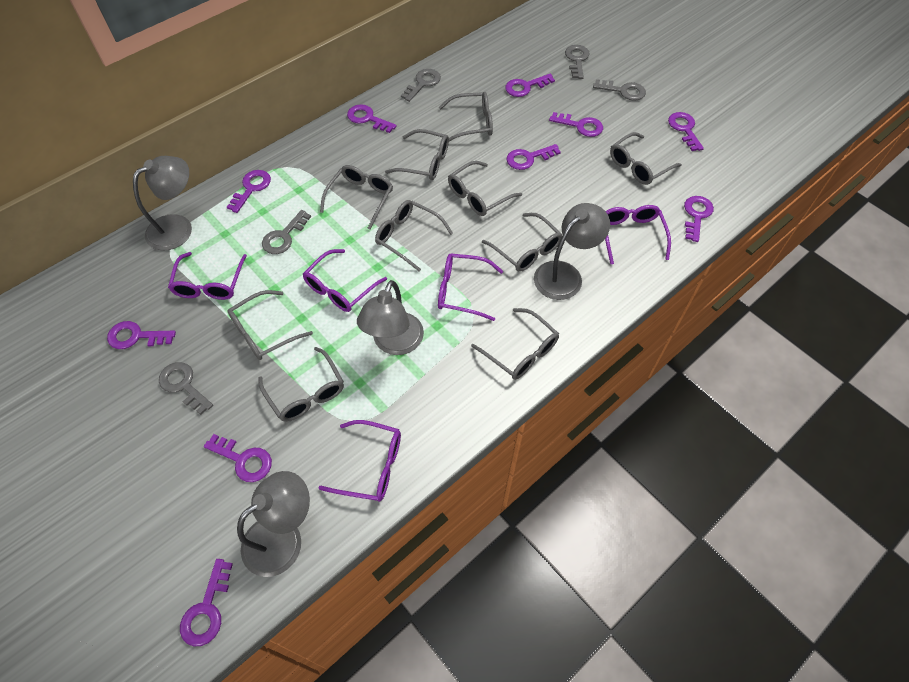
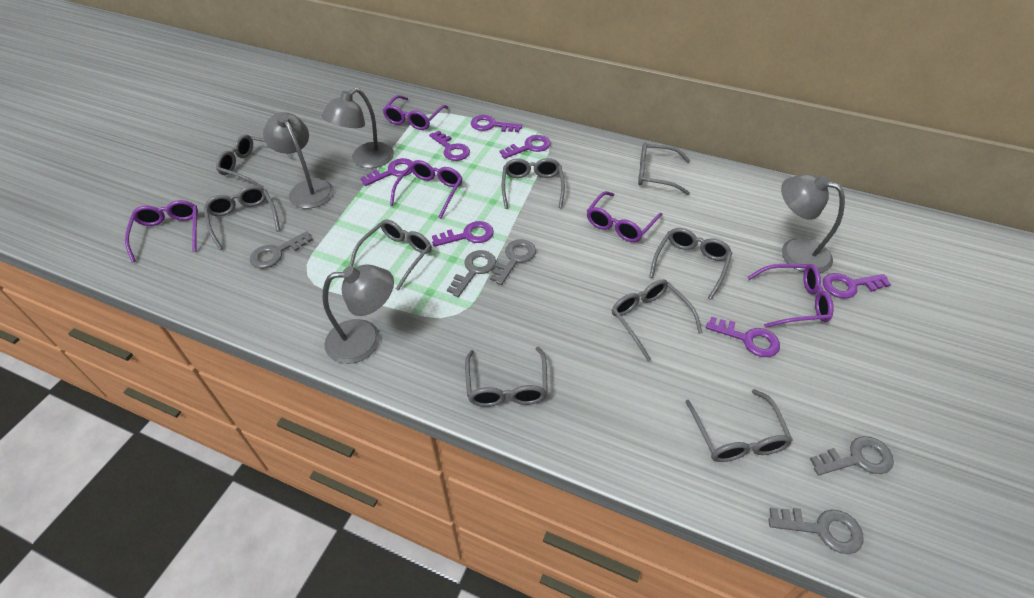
grey glasses: [227,290,313,360] [258,347,344,422] [320,165,393,230] [375,200,453,271] [385,129,449,180] [439,92,493,142] [448,161,522,216] [471,308,559,380] [482,213,562,272] [610,132,682,185] = 10 -> [204,185,280,250] [216,134,293,188] [349,220,432,291] [465,347,548,407] [502,158,565,209] [612,279,703,361] [638,142,690,195] [649,228,732,300] [685,389,793,462] = 9
purple key: [107,321,176,349] [180,559,233,646] [204,434,272,482] [227,170,271,213] [347,104,397,133] [505,74,555,97] [507,144,561,170] [549,112,603,137] [668,112,704,151] [684,196,714,242] = 10 -> [361,158,413,186] [429,131,470,161] [432,221,494,247] [471,115,522,132] [500,135,551,159] [706,316,780,357] [823,273,891,299] = 7

